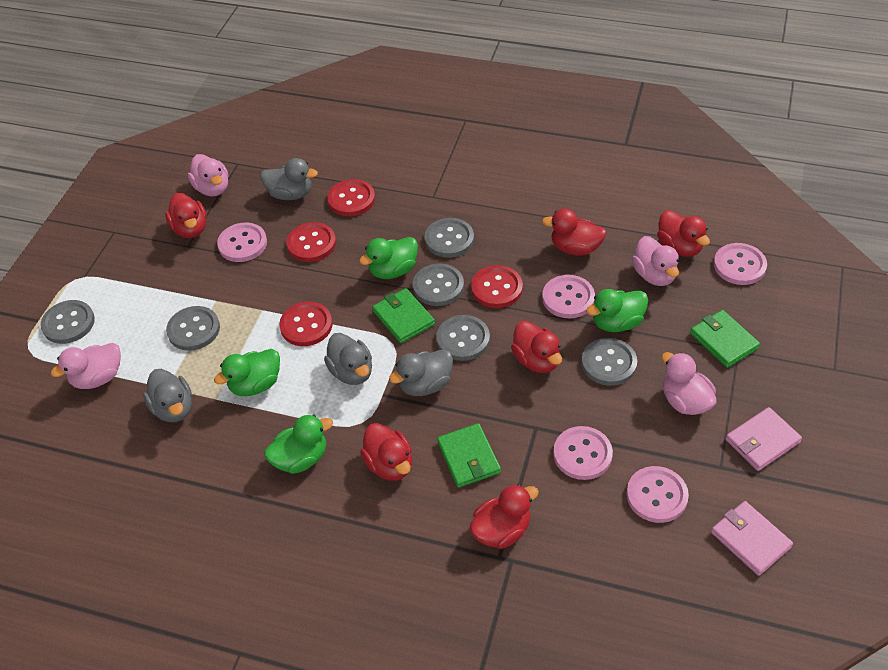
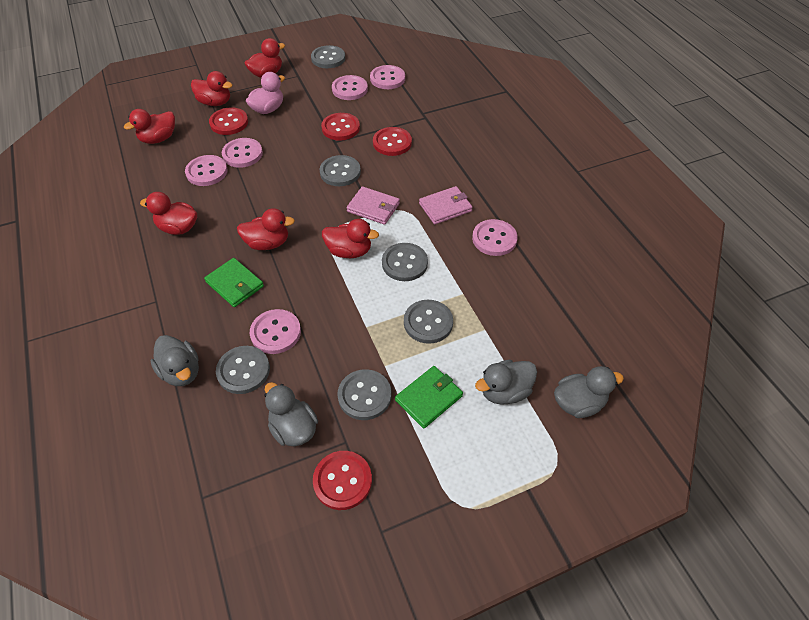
green duck: [214,349,280,396] [264,415,333,474] [359,237,418,279] [586,289,648,332] = 4 -> none = 0
green wallet: [372,288,435,343] [437,423,501,488] [690,310,760,368] = 3 -> [204,258,264,307] [395,366,463,429] = 2
pink button: [217,223,267,262] [542,275,595,318] [553,426,613,480] [626,466,689,523] [714,243,767,285] = 5 -> [185,155,228,186] [222,138,263,168] [250,309,301,354] [332,75,368,100] [370,65,405,89] [472,219,518,256] = 6
pink duck: [51,343,121,389] [188,154,228,196] [632,236,679,286] [661,352,717,415] = 4 -> [246,72,285,114] = 1

